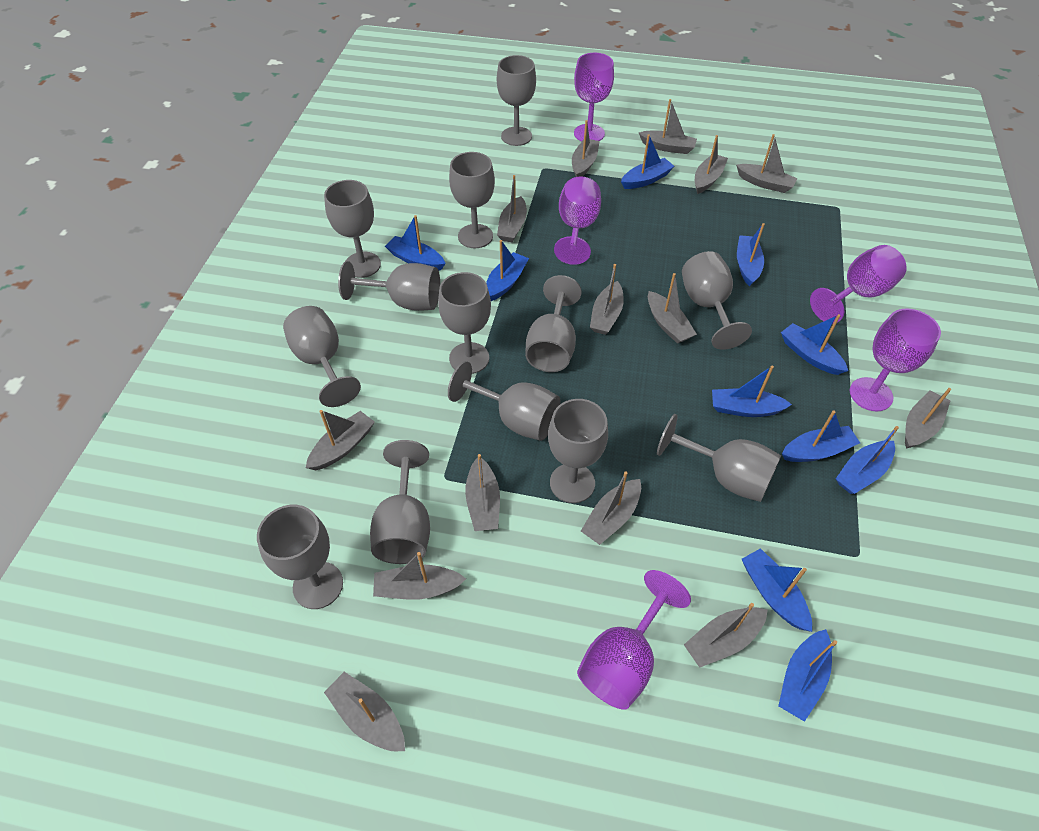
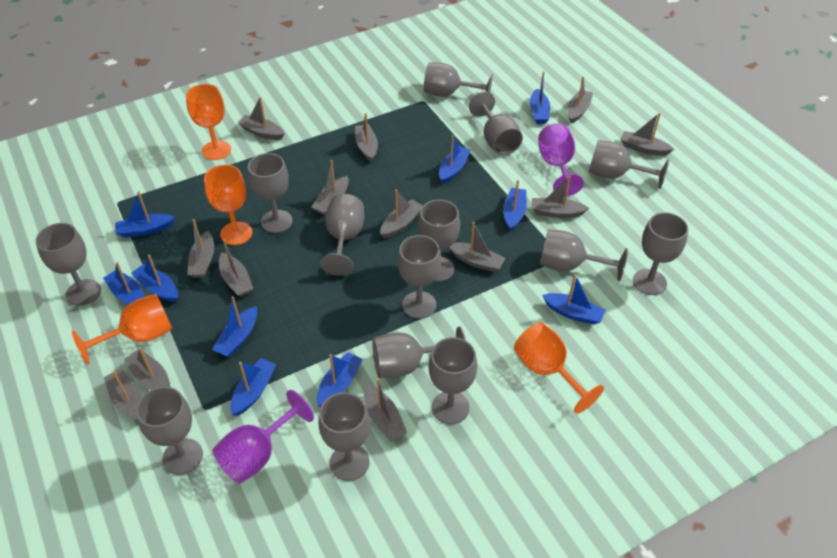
grey boat: [306,410,375,470] [324,672,405,751] [373,552,466,600] [465,454,500,531] [497,175,527,242] [572,120,600,177] [581,471,641,545] [590,264,624,335] [639,99,697,154] [648,273,697,344] [684,603,768,668] [695,135,728,194] [736,134,798,193] [905,388,951,449] = 14 -> [104,369,142,421] [124,347,170,390] [187,219,214,278] [219,239,253,297] [237,97,285,140] [311,160,349,215] [355,113,378,162] [364,378,407,441] [380,190,423,239] [449,222,506,272] [532,176,589,218] [568,76,593,123] [621,113,674,156] = 13
grey goblet: [257,505,343,609] [283,306,361,407] [324,180,381,278] [338,261,440,311] [370,440,430,564] [438,272,491,374] [448,361,561,441] [449,152,495,248] [497,55,536,146] [525,275,582,372] [548,399,608,503] [657,414,781,502] [682,251,752,350] = 13 -> [36,223,101,306] [136,387,203,475] [248,153,292,233] [318,392,370,481] [320,194,364,276] [372,327,466,378] [398,235,441,319] [418,200,460,282] [424,62,493,96] [429,337,477,424] [469,92,523,155] [540,229,628,281] [589,140,669,189] [633,212,688,295] = 14
orange goblet: none = 0 -> [72,294,172,364] [186,84,231,160] [204,165,252,245] [514,322,604,414] = 4
purple goblet: [554,176,601,265] [574,53,614,142] [577,570,691,710] [810,245,906,323] [850,309,941,412] = 5 -> [213,390,314,483] [538,123,584,196] = 2

